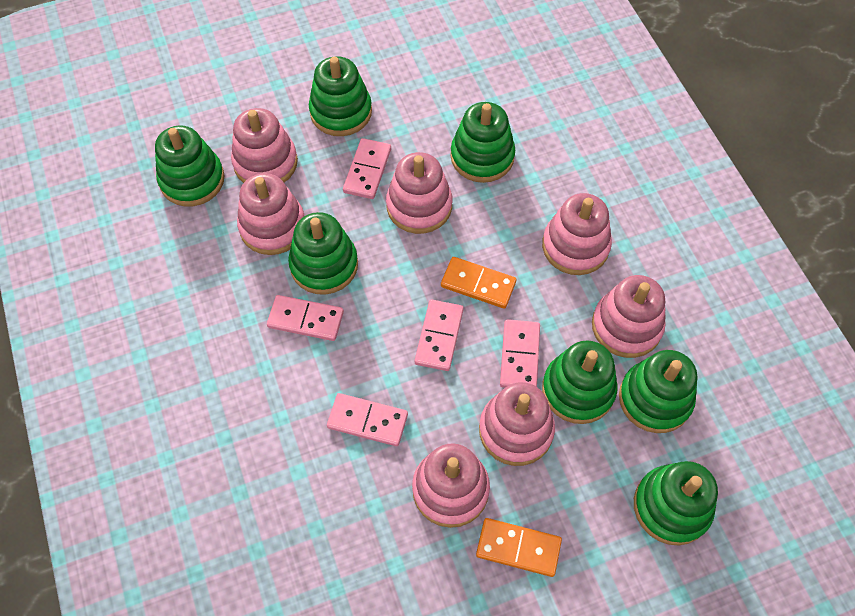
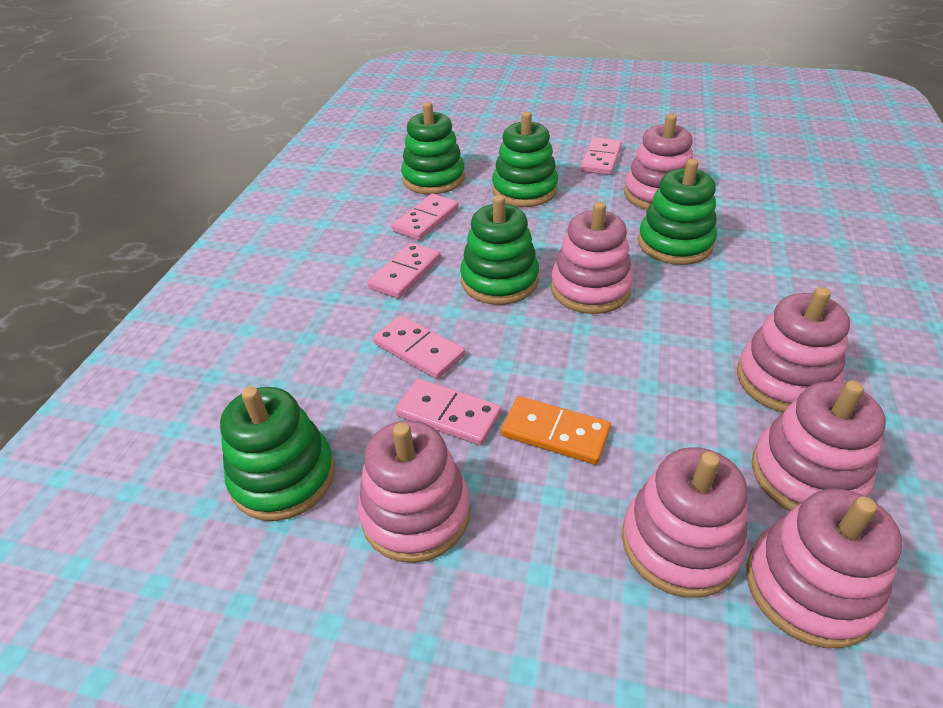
green stacking toy: [155,126,225,206] [288,212,358,295] [309,56,372,136] [450,102,515,183] [542,341,617,424] [619,350,697,433] [634,461,718,545] = 7 -> [220,386,335,521] [401,102,465,194] [460,195,539,305] [492,112,558,207] [638,159,717,265] = 5
orange domino: [441,257,517,309] [476,518,562,577] = 2 -> [501,396,611,465] = 1

